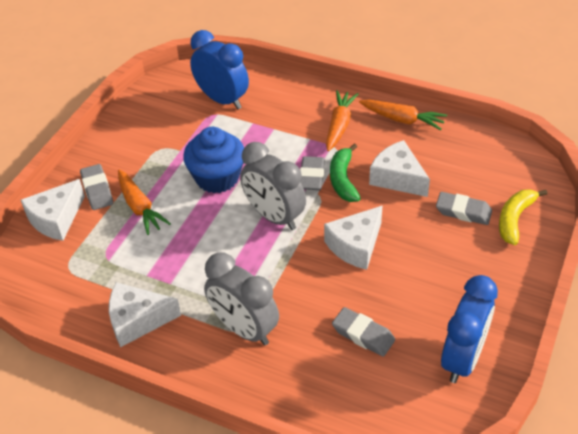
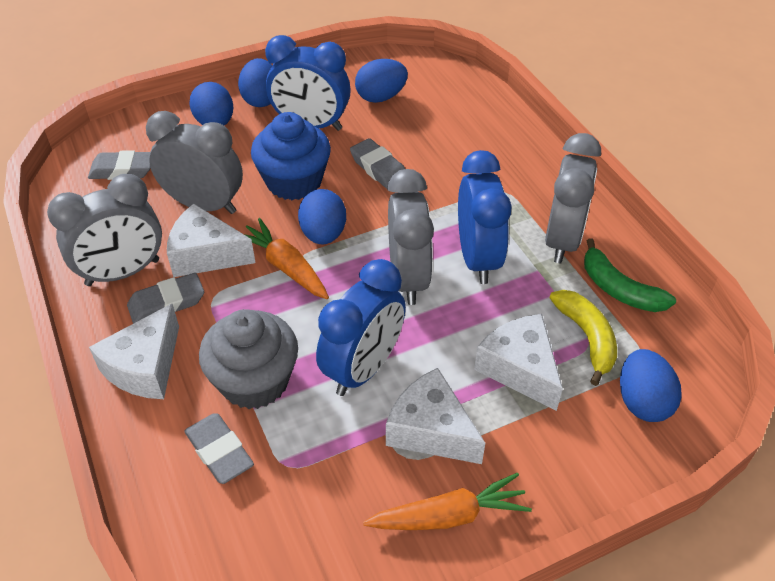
blue clock: [190,30,249,109] [441,275,498,383] = 2 -> [265,35,351,131] [316,259,406,396] [458,150,512,284] = 3
blue egg: none = 0 -> [189,82,233,126] [238,58,272,107] [298,189,346,244] [355,59,408,103] [620,349,682,422] = 5
grey clock: [204,252,279,346] [240,142,306,230] = 2 -> [47,174,162,286] [146,111,243,214] [387,169,434,305] [545,133,601,263] = 4
grey cupcake: none = 0 -> [199,309,298,409] = 1
orange carrot: [118,170,171,235] [326,90,359,151] [359,100,447,130] = 3 -> [244,218,329,299] [363,473,532,530] = 2

